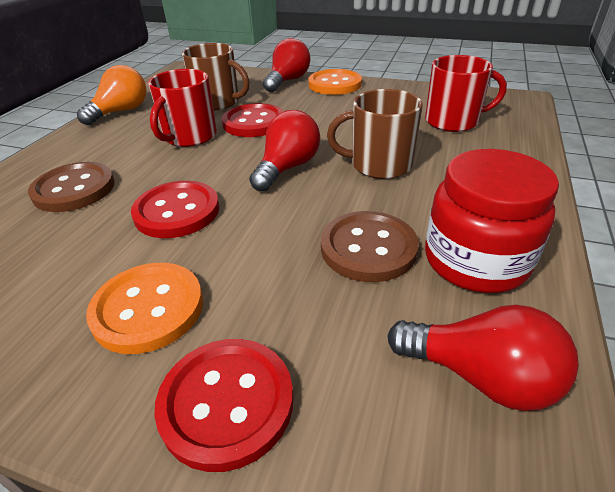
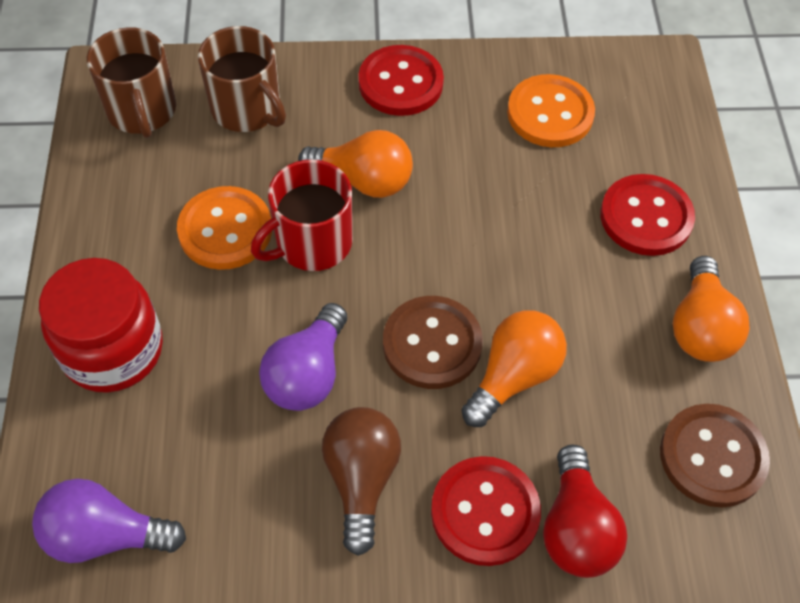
brown light bulb: none = 0 -> [322,407,401,556] = 1
orange light bulb: [77,65,147,125] = 1 -> [298,130,413,198] [461,310,567,427] [673,256,750,362] = 3
purple light bulb: none = 0 -> [32,479,186,563] [259,303,347,411] = 2
red light bulb: [249,110,320,192] [263,38,310,92] [387,305,579,411] = 3 -> [543,444,627,578] = 1
red mug: [148,69,217,147] [425,55,507,132] = 2 -> [251,159,353,271] = 1

